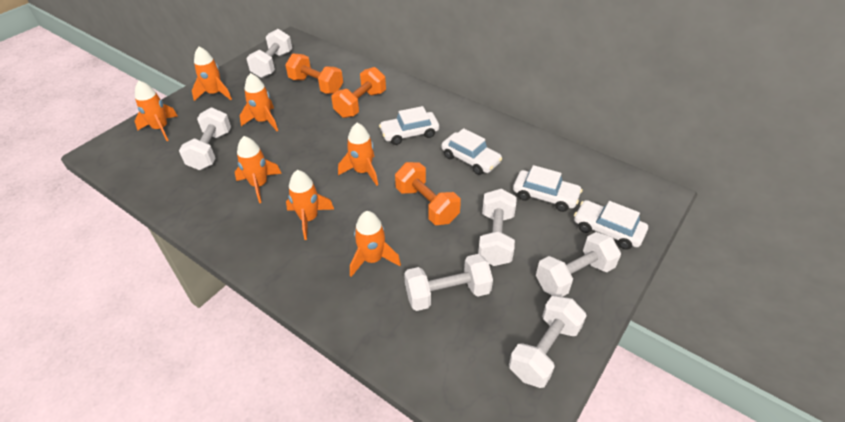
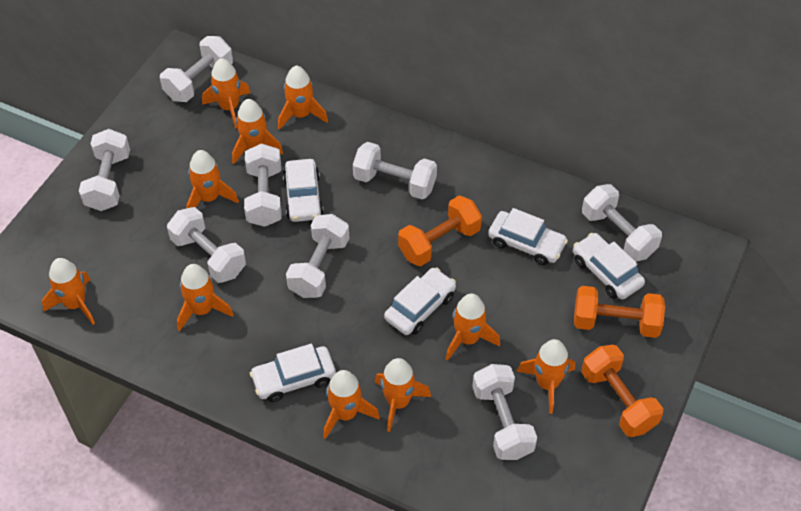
orange rocket: [135,81,178,141] [192,47,232,101] [235,136,282,203] [240,73,278,131] [286,170,334,240] [338,123,378,186] [350,211,401,277] = 7 -> [42,258,95,325] [177,264,234,331] [186,150,239,208] [202,58,251,129] [232,99,283,164] [278,66,328,130] [323,370,380,439] [375,358,431,432] [446,294,500,361] [517,339,575,414] = 10
white car: [379,106,439,145] [441,128,502,175] [513,165,582,212] [574,200,648,250] = 4 -> [250,344,336,402] [283,159,324,222] [384,268,456,335] [488,208,568,265] [573,233,645,300] = 5
white dumbbell: [179,107,231,170] [246,29,292,78] [404,254,493,311] [478,189,517,266] [509,296,587,388] [536,232,621,297] = 6 -> [79,129,130,211] [160,36,233,102] [167,207,246,283] [244,143,282,227] [286,214,349,298] [353,142,437,199] [472,364,537,460] [582,184,662,262] = 8

